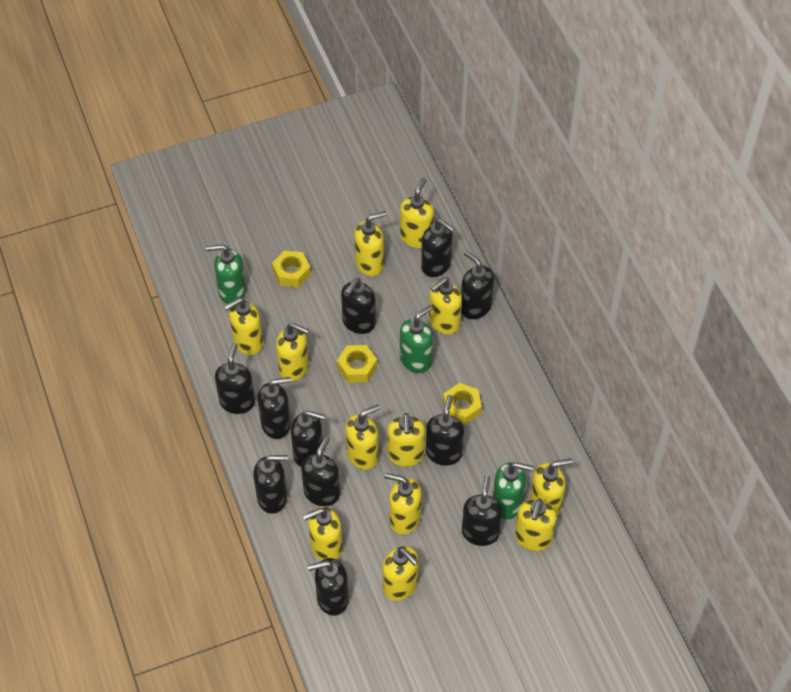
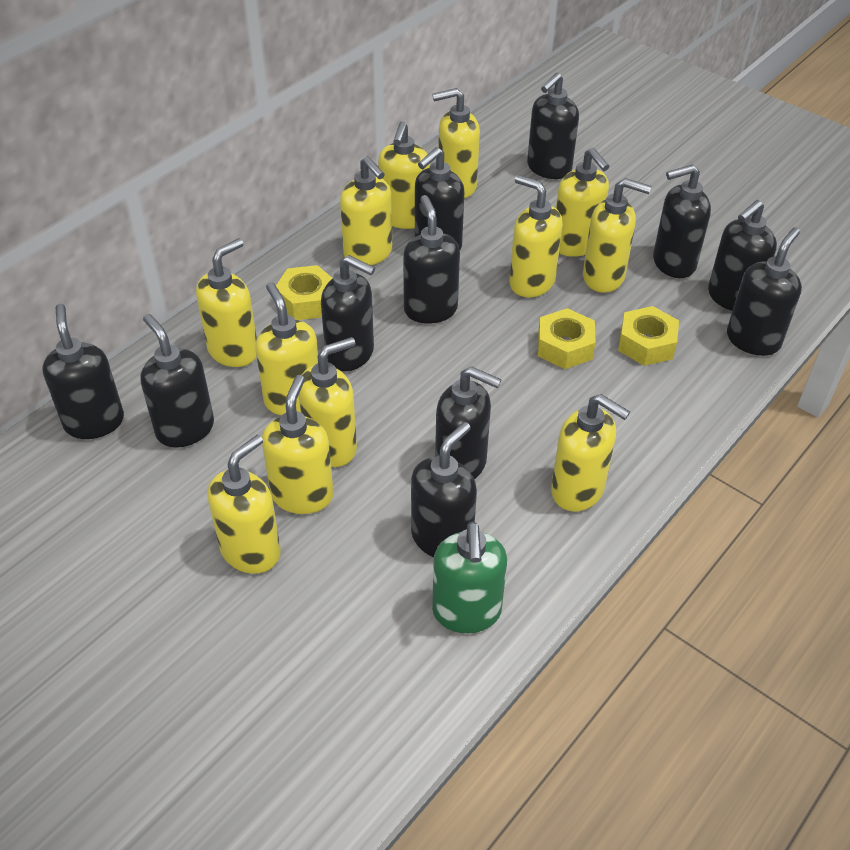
green soap dispenser: [206,244,246,304] [400,305,433,373] [493,462,534,520] = 3 -> [432,522,507,633] = 1

